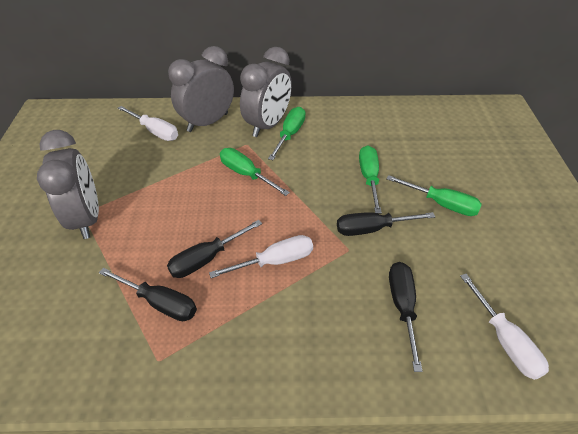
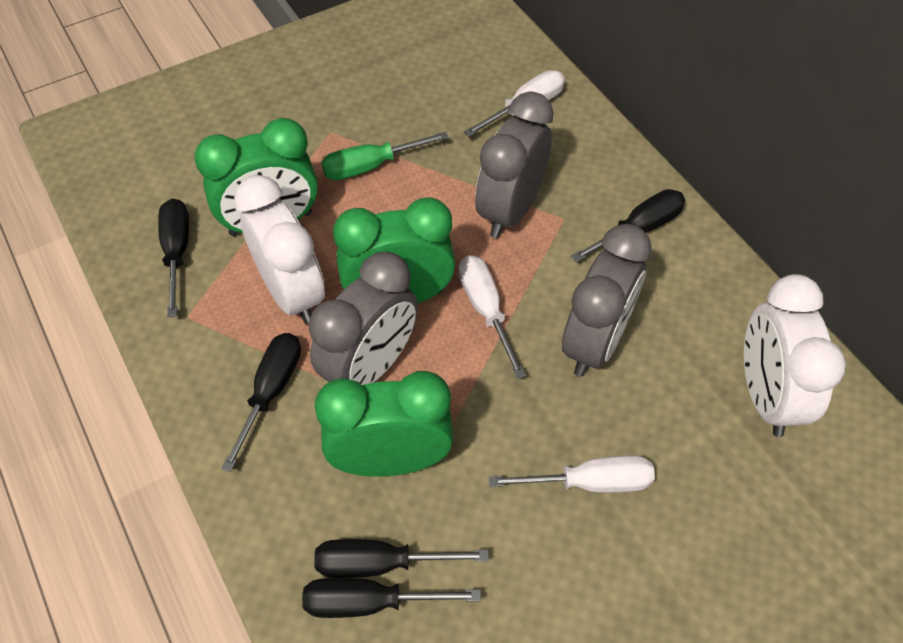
black screwdriver: [99,268,197,321] [167,220,262,278] [337,212,435,236] [389,262,423,372] = 4 -> [158,199,189,317] [221,333,301,472] [302,578,481,618] [314,539,489,578] [571,189,685,262] = 5
green clock: none = 0 -> [194,118,318,236] [315,371,453,477] [333,197,455,303] = 3
green screwdriver: [220,148,290,196] [268,107,306,160] [359,145,382,214] [386,175,482,216] = 4 -> [321,132,449,180] = 1
white clock: none = 0 -> [234,175,325,324] [744,274,846,437] = 2

